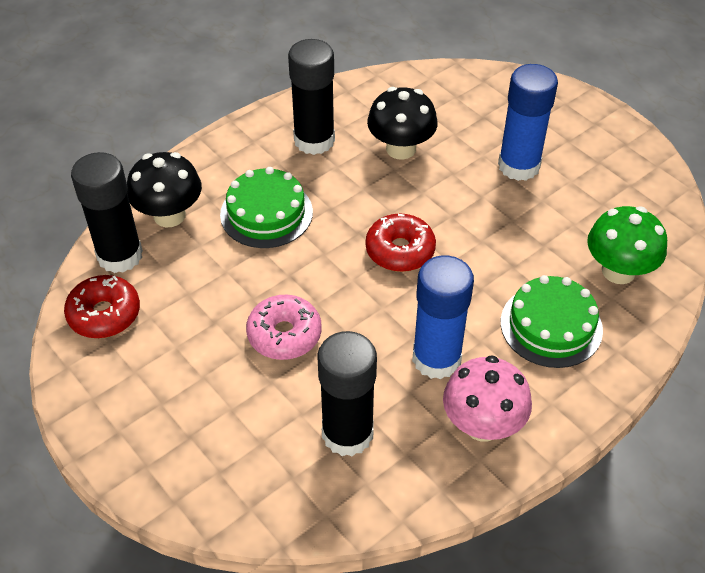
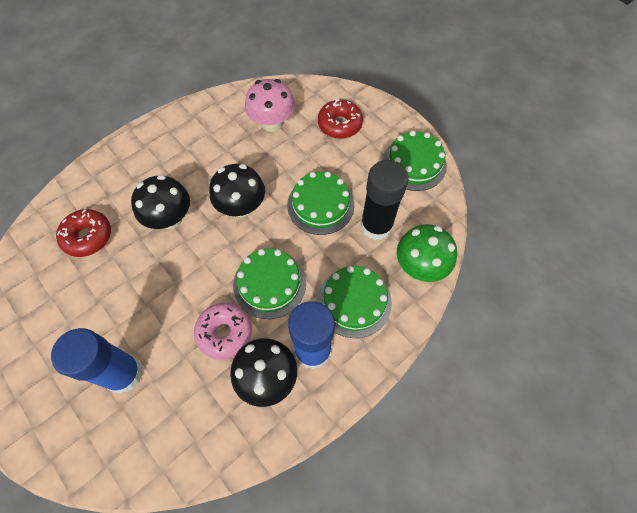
black glue stick: [71,152,143,273] [288,39,335,155] [317,331,377,456] = 3 -> [360,160,409,240] = 1
black mushroom: [127,152,202,227] [367,87,438,160] = 2 -> [131,175,190,229] [209,164,265,217] [230,338,297,407] = 3
green cake: [220,167,313,248] [501,275,603,368] = 2 -> [233,248,306,319] [287,172,354,235] [317,266,392,338] [382,130,447,191] = 4

